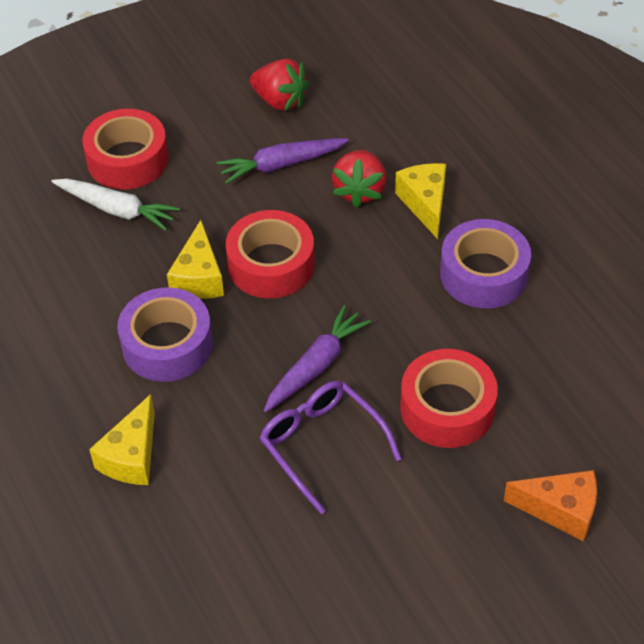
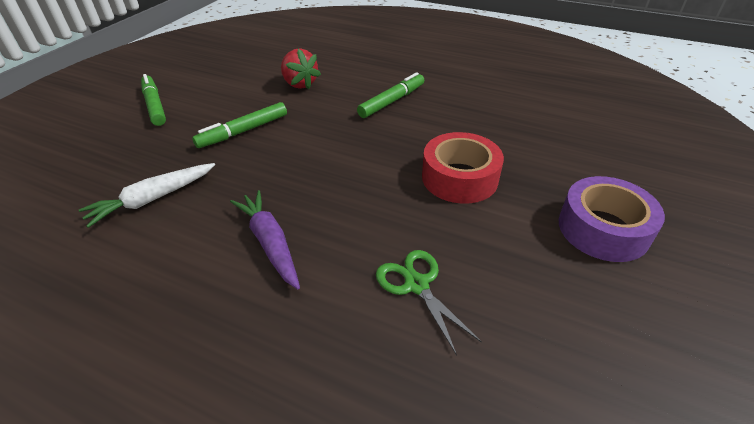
green marker: none = 0 -> [141,74,166,126] [192,102,287,148] [357,72,424,118] = 3
green scissors: none = 0 -> [376,250,482,355] = 1
orange cheese: [504,470,597,541] = 1 -> none = 0
purple carrot: [217,138,349,184] [264,305,371,412] = 2 -> [230,190,300,290] = 1
purple glasses: [260,381,402,514] = 1 -> none = 0
purple tape: [118,287,213,382] [440,219,531,308] = 2 -> [559,176,665,262] = 1
red strawberry: [250,59,309,111] [332,150,386,208] = 2 -> [281,49,321,89] = 1
red tape: [83,109,169,190] [226,210,314,298] [400,349,498,448] = 3 -> [422,132,504,204] = 1
yellow cheese: [89,394,155,485] [167,220,224,299] [395,163,446,239] = 3 -> none = 0

